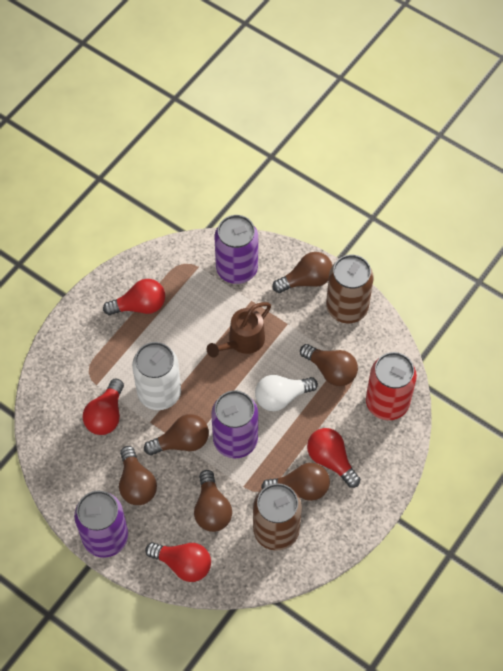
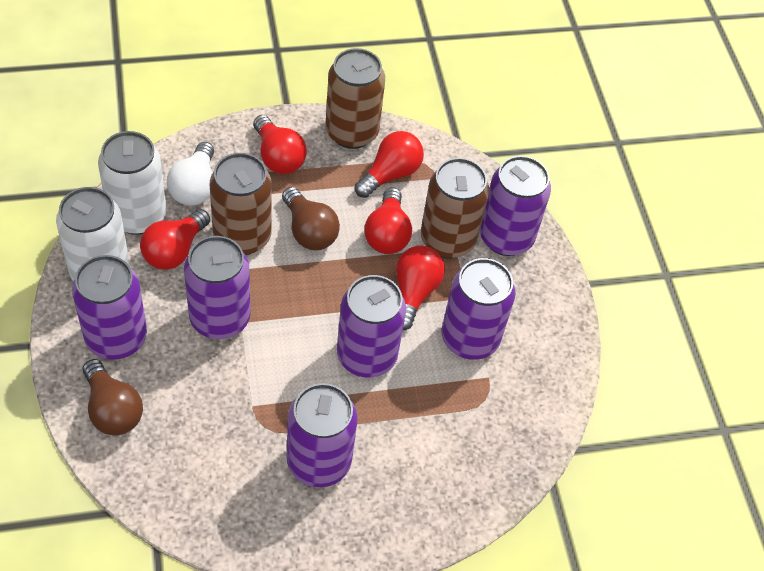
brown can: [253,483,302,551] [326,255,374,323] = 2 -> [210,153,272,255] [325,48,385,149] [421,158,489,259] = 3
brown light bulb: [119,446,157,505] [144,414,209,455] [194,470,232,532] [261,463,330,501] [272,252,333,293] [300,344,358,386] = 6 -> [83,359,143,436] [282,187,340,250] = 2
brown watering can: [207,302,271,358] = 1 -> none = 0
purple can: [74,491,128,558] [211,390,258,458] [215,215,258,284] = 3 -> [72,255,147,360] [184,236,251,339] [287,383,357,487] [337,275,406,378] [441,258,516,360] [480,156,551,256] = 6
red can: [366,352,417,420] = 1 -> none = 0
red light bulb: [83,379,124,435] [103,279,165,315] [145,542,211,582] [307,428,360,488] = 4 -> [140,209,210,270] [253,115,307,174] [355,131,424,198] [364,187,412,254] [396,245,445,330] = 5
white can: [132,342,181,410] = 1 -> [56,187,130,281] [98,131,167,235] = 2

